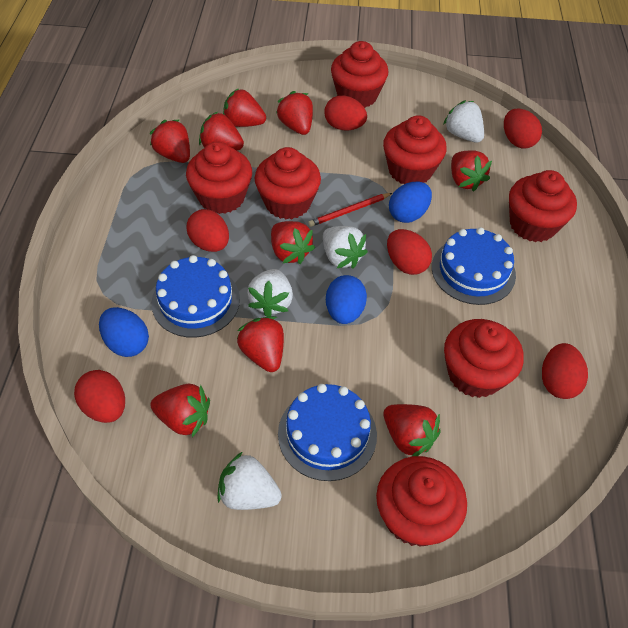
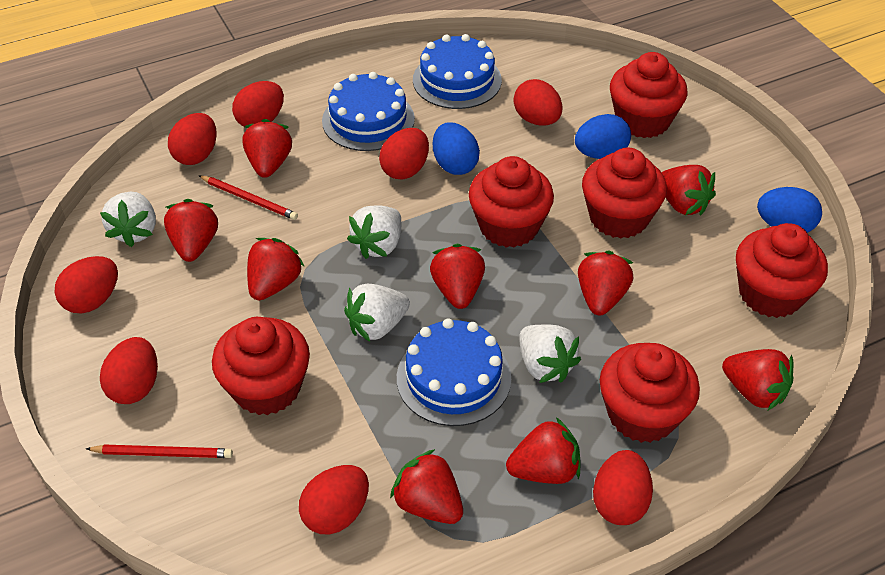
red cupcake: [186,142,252,214] [255,147,321,219] [331,41,388,108] [376,456,467,547] [383,115,447,184] [444,319,524,398] [509,170,577,242] = 7 -> [212,317,310,415] [469,156,554,248] [582,148,667,239] [600,343,700,443] [610,52,688,138] [736,223,828,318] = 6
red egg: [74,370,125,423] [187,209,229,252] [324,95,367,131] [387,229,432,275] [504,109,542,149] [542,343,588,399] = 6 -> [54,256,118,313] [100,337,158,404] [168,113,217,165] [232,81,284,128] [299,465,369,534] [379,128,429,180] [514,79,563,126] [593,450,653,525] = 8
red pencil: [308,193,392,227] = 1 -> [86,444,233,458] [198,175,298,220] = 2

